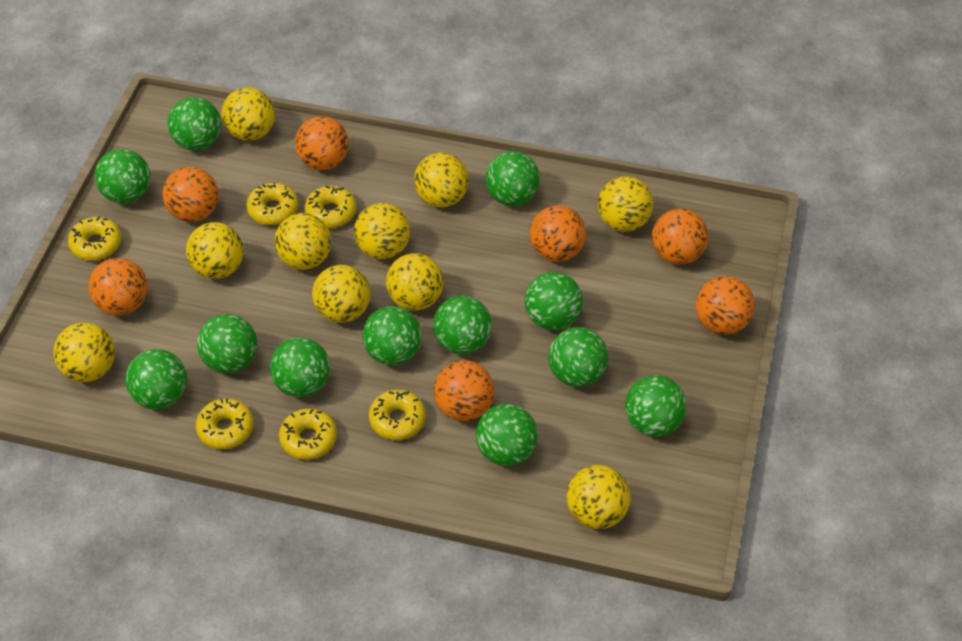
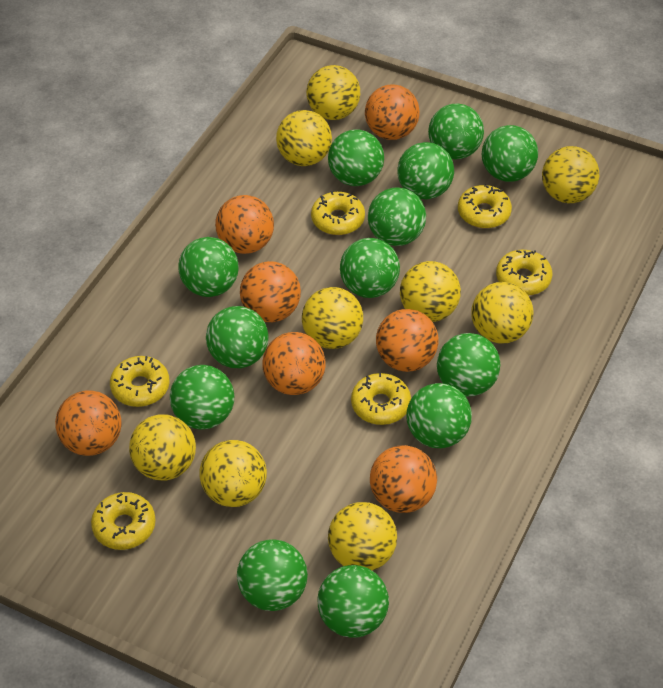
green ball: [95,149,151,204] [125,349,187,409] [167,97,221,150] [197,314,257,373] [270,337,330,397] [362,306,422,365] [433,295,492,354] [476,404,538,466] [485,151,540,206] [525,272,583,330] [548,327,608,387] [625,375,687,437] = 12 -> [170,365,234,430] [178,237,239,297] [206,306,268,368] [237,539,308,611] [317,565,389,638] [328,130,384,186] [340,238,400,298] [368,187,426,246] [397,142,454,199] [407,383,472,448] [428,104,484,159] [437,333,500,397] [482,125,538,182] = 13
yellow ball: [53,322,115,382] [186,222,244,279] [222,88,275,141] [274,213,331,270] [312,265,370,323] [354,203,410,259] [386,253,444,311] [414,153,469,207] [567,465,631,529] [598,176,653,232] = 10 -> [129,414,196,480] [200,440,267,507] [276,110,332,166] [302,287,363,349] [306,65,360,120] [328,502,397,570] [400,261,461,322] [471,282,533,343] [542,146,599,203] = 9

